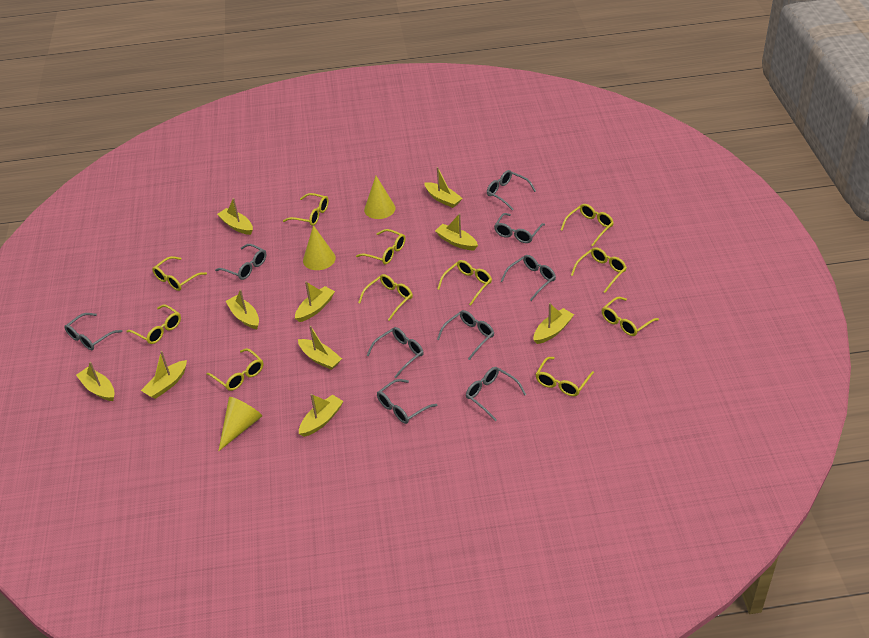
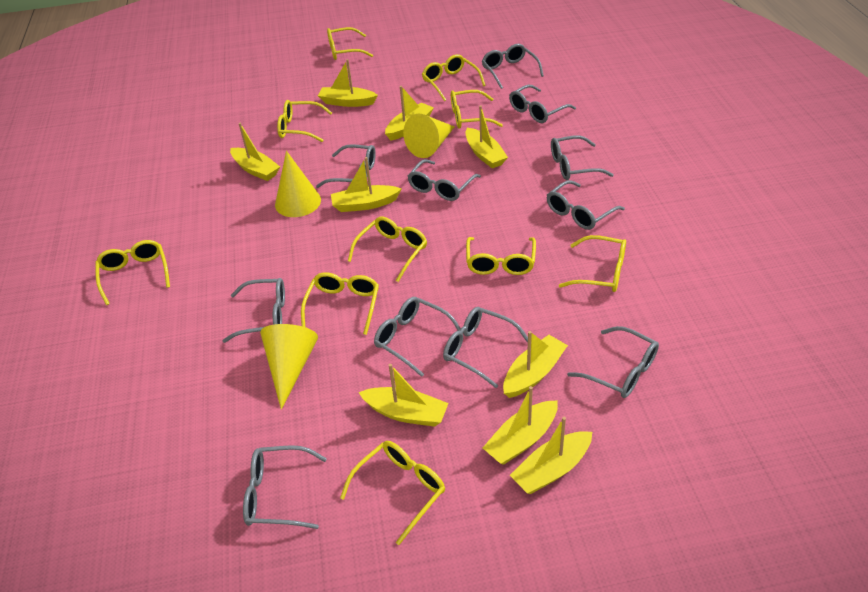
grey glasses: [64,313,123,350] [215,244,266,280] [367,327,424,378] [377,379,437,424] [437,310,494,360] [466,367,526,421] [487,170,536,210] [494,213,545,243] [501,255,556,301] = 9 -> [223,278,285,343] [243,445,327,529] [316,144,376,188] [374,297,461,377] [408,159,481,201] [443,307,528,388] [482,44,544,89] [509,85,576,123] [547,180,625,230] [551,135,614,180] [567,326,659,398] = 11
yellow boat: [76,362,115,401] [141,351,187,399] [217,198,253,235] [225,289,259,329] [295,281,335,322] [298,326,342,370] [299,394,344,437] [424,167,463,208] [435,213,478,250] [534,303,574,344] = 10 -> [230,123,280,181] [318,59,378,107] [331,157,401,212] [358,364,449,427] [385,86,434,141] [466,105,508,168] [483,386,558,465] [503,331,568,398] [510,417,592,494] = 9
yellow glasses: [127,304,181,344] [152,256,207,291] [206,348,263,391] [283,193,329,226] [356,229,406,264] [358,274,413,321] [437,260,492,306] [535,357,594,396] [561,204,614,246] [571,247,627,293] [602,297,659,336] = 11 -> [95,240,170,305] [277,100,332,142] [301,272,379,335] [327,27,373,60] [340,441,445,545] [348,216,427,282] [422,54,486,101] [451,90,503,129] [466,237,536,275] [559,235,626,292] = 10

